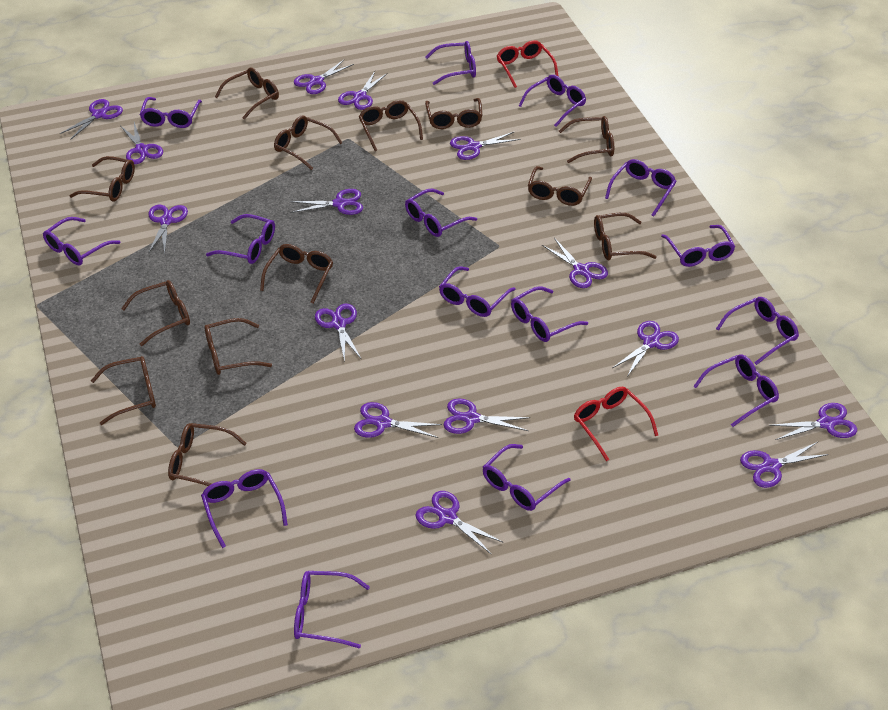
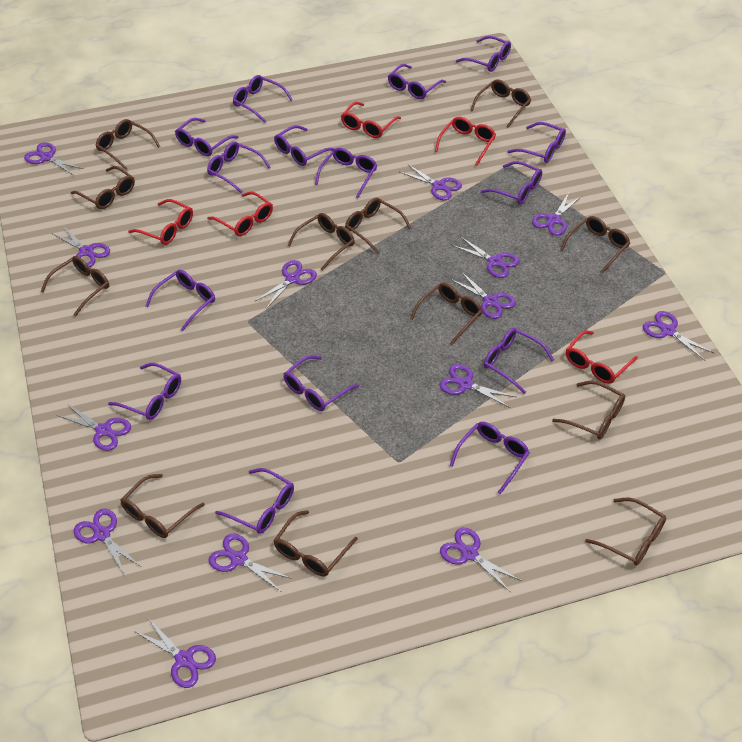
brown glasses: [69,156,135,201] [91,356,156,425] [121,280,190,346] [168,423,247,486] [204,318,272,375] [215,68,279,120] [260,244,333,304] [274,115,343,170] [359,100,423,151] [425,98,483,129] [528,166,592,206] [559,116,614,163] [594,213,657,260] = 13 -> [41,256,109,317] [71,166,135,209] [95,119,160,170] [121,474,205,538] [273,510,358,576] [287,213,355,271] [345,198,411,254] [410,283,483,345] [470,79,531,128] [552,381,625,440] [560,216,630,274] [585,498,666,566] = 12
purple scissors: [60,99,123,140] [121,122,163,164] [148,205,188,254] [290,189,363,215] [294,59,354,94] [315,303,362,362] [338,71,387,110] [354,402,442,438] [416,491,503,555] [444,398,530,434] [450,131,520,160] [542,238,608,288] [613,321,679,376] [740,442,829,488] [768,403,857,440] = 15 -> [24,142,84,176] [51,226,110,267] [56,403,131,451] [74,509,141,577] [134,618,216,688] [208,534,292,591] [255,260,317,309] [400,164,462,200] [440,364,516,408] [440,528,522,593] [451,271,516,319] [452,237,519,278] [532,193,582,236] [643,311,714,361] = 14
red glasses: [497,40,559,88] [574,387,658,461] = 2 -> [128,199,193,245] [207,191,273,236] [341,102,401,138] [435,117,496,166] [566,330,638,384] = 5

